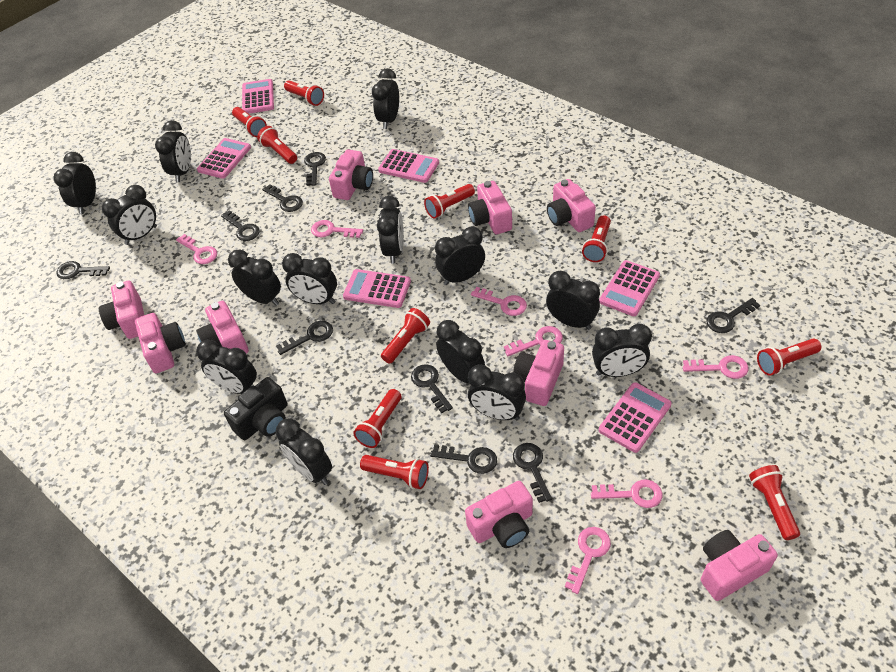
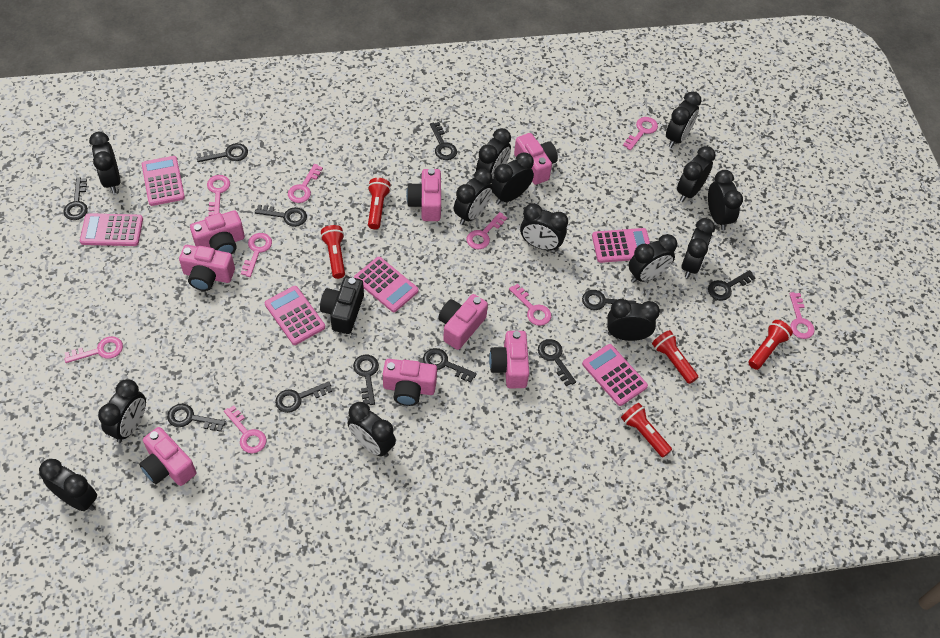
black key: [56,261,110,279] [221,210,260,241] [262,184,303,212] [276,321,333,355] [304,152,326,186] [411,364,453,413] [430,445,497,474] [513,443,552,503] [706,298,760,333] = 9 -> [63,178,88,220] [167,404,226,432] [197,143,248,162] [255,205,307,227] [275,381,332,413] [353,355,379,405] [423,348,477,382] [430,122,457,160] [538,339,576,386] [582,290,636,310] [708,270,755,301] = 11
pink camera: [99,281,144,339] [135,313,186,373] [196,301,249,354] [329,149,373,200] [465,481,533,548] [468,181,512,234] [513,340,564,406] [547,179,596,232] [701,530,778,601] = 9 -> [139,427,196,486] [179,245,235,291] [190,210,245,254] [383,359,437,406] [406,168,441,221] [438,294,488,350] [489,331,529,388] [514,133,558,185] = 8
pink key: [176,234,217,264] [311,220,363,238] [471,287,527,316] [504,326,563,356] [565,527,611,594] [591,480,662,508] [683,355,749,379] = 7 -> [64,337,123,363] [207,175,230,216] [224,405,266,453] [241,233,272,277] [288,164,323,203] [466,212,507,249] [509,284,551,326] [623,117,658,150] [789,292,815,339] = 9
red flashlight: [232,107,267,137] [257,126,297,164] [284,80,324,106] [353,389,401,448] [360,455,429,489] [381,308,430,364] [424,184,475,219] [582,215,611,262] [749,465,800,540] [757,339,821,376] = 10 -> [321,225,345,279] [368,178,391,229] [621,403,672,457] [652,330,698,384] [748,320,793,370] = 5

